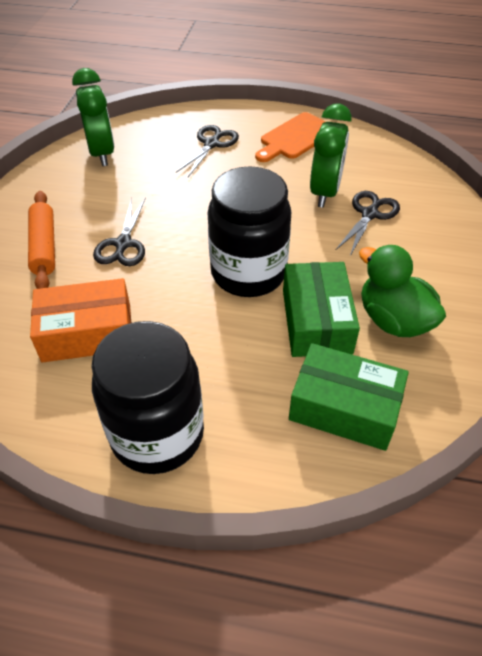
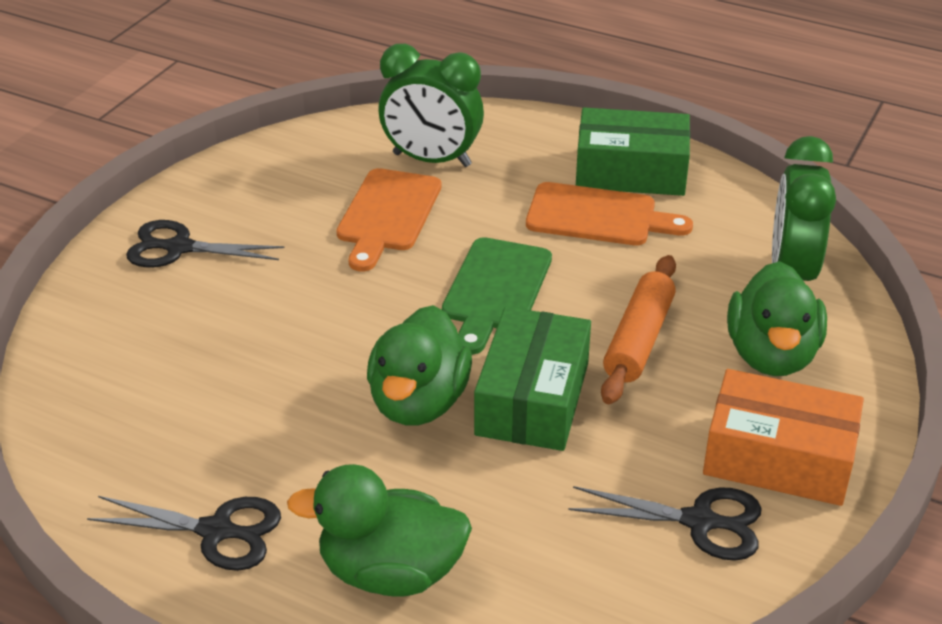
black jar: [91,321,204,474] [208,166,291,297] = 2 -> none = 0
green cutting board: none = 0 -> [442,237,552,355] = 1
green duck: [359,245,446,337] = 1 -> [287,464,472,597] [367,305,472,426] [727,261,827,376] = 3
orange cutting board: [255,112,326,162] = 1 -> [336,168,442,272] [526,182,693,246] = 2

